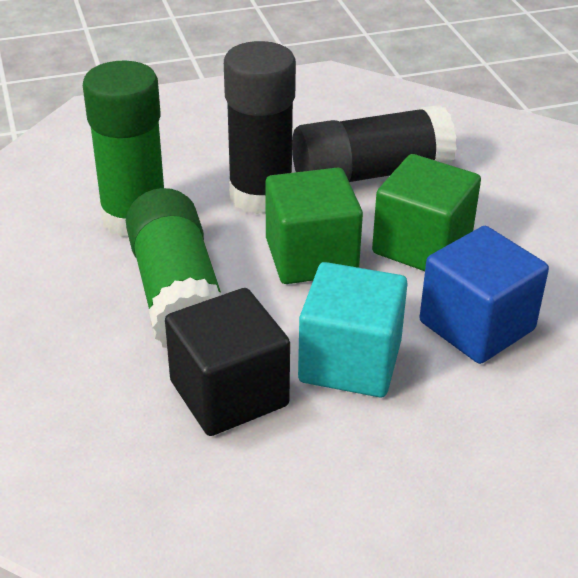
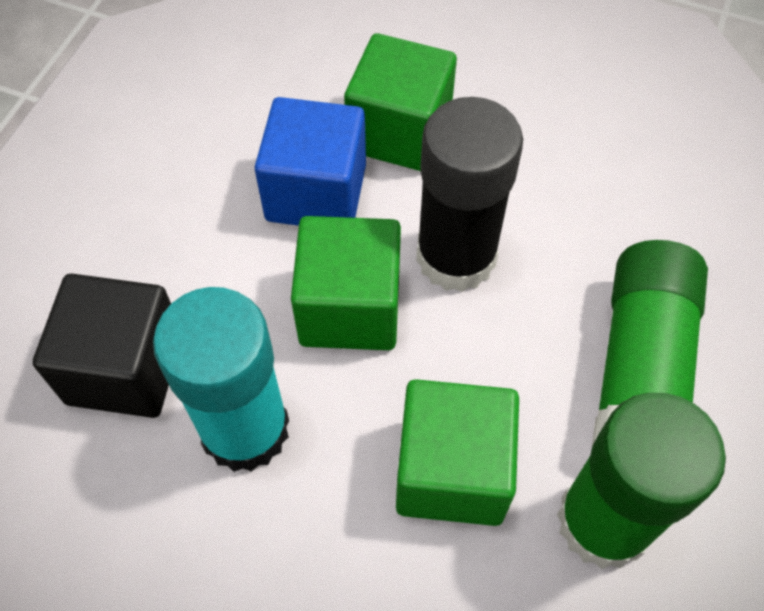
black glue stick: [224,41,296,214] [292,105,457,182] = 2 -> [416,97,523,292] = 1
green cube: [265,168,363,284] [372,154,481,271] = 2 -> [291,216,401,350] [344,33,457,171] [396,379,519,526] = 3
turquoise cube: [298,262,408,397] = 1 -> none = 0
turquoise glue stick: none = 0 -> [153,287,289,472] = 1

